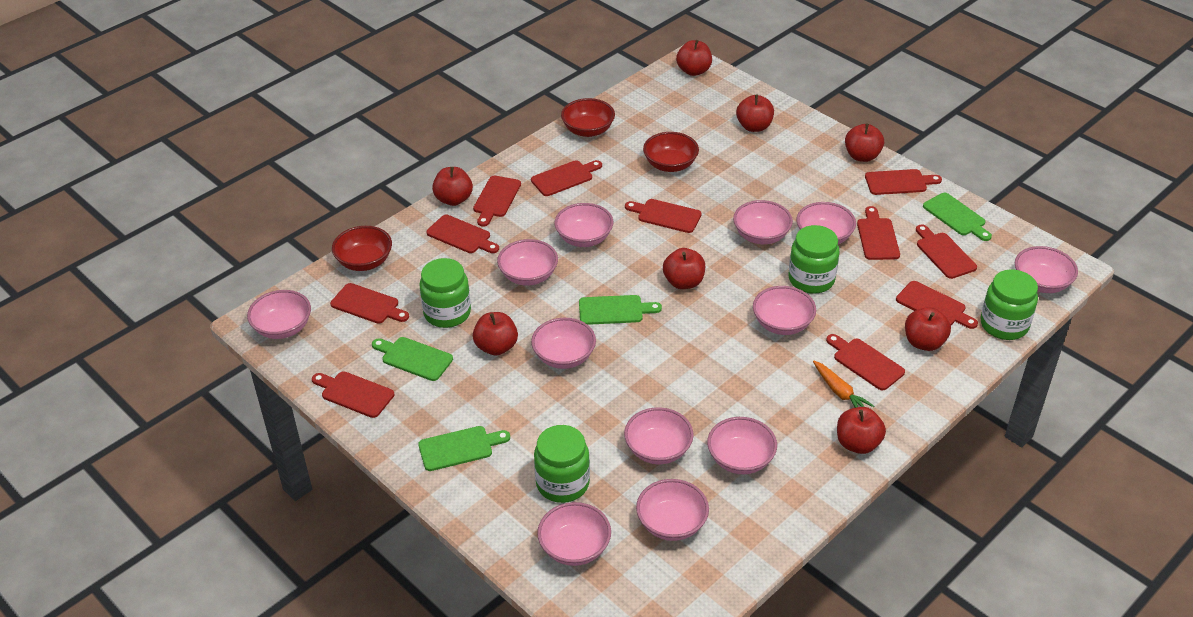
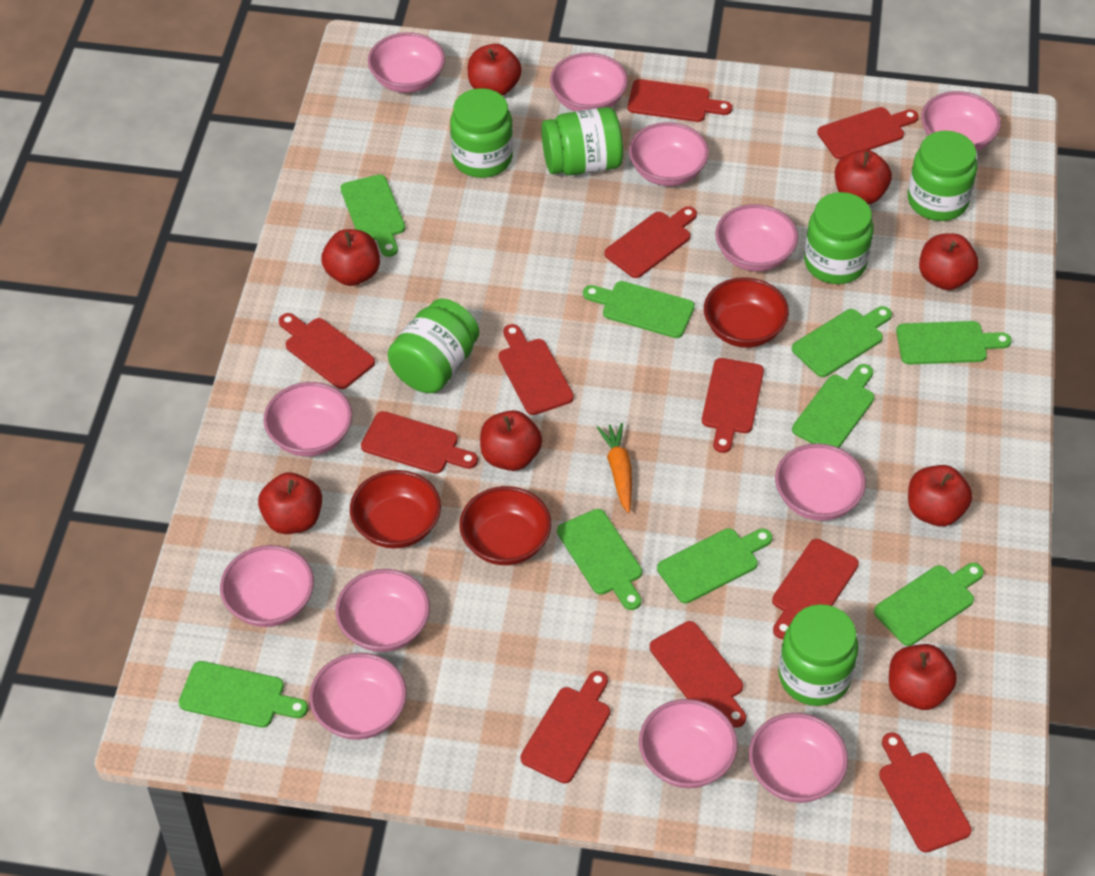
green cutting board: [372,337,453,381] [418,426,510,471] [579,295,662,325] [923,193,992,241] = 4 -> [179,661,308,728] [341,174,405,257] [557,509,642,610] [583,281,695,338] [657,528,772,603] [792,306,892,377] [792,364,874,448] [874,563,984,646] [896,321,1012,364] = 9
green jar: [419,258,471,328] [534,425,590,503] [788,225,840,294] [980,269,1038,340] = 4 -> [388,299,479,393] [450,88,513,178] [542,107,623,175] [779,604,858,706] [804,192,873,284] [908,131,977,221] = 6

